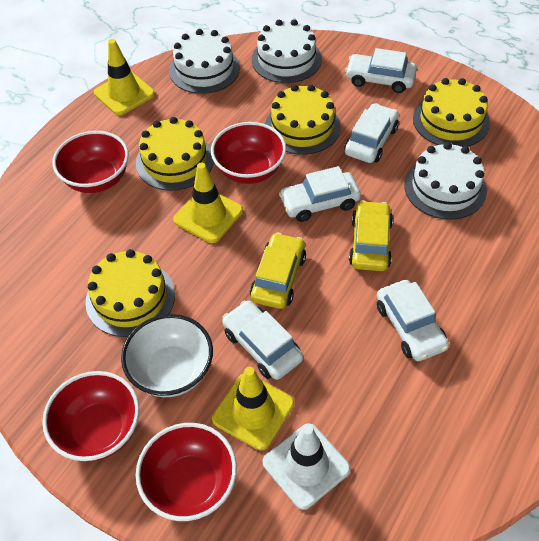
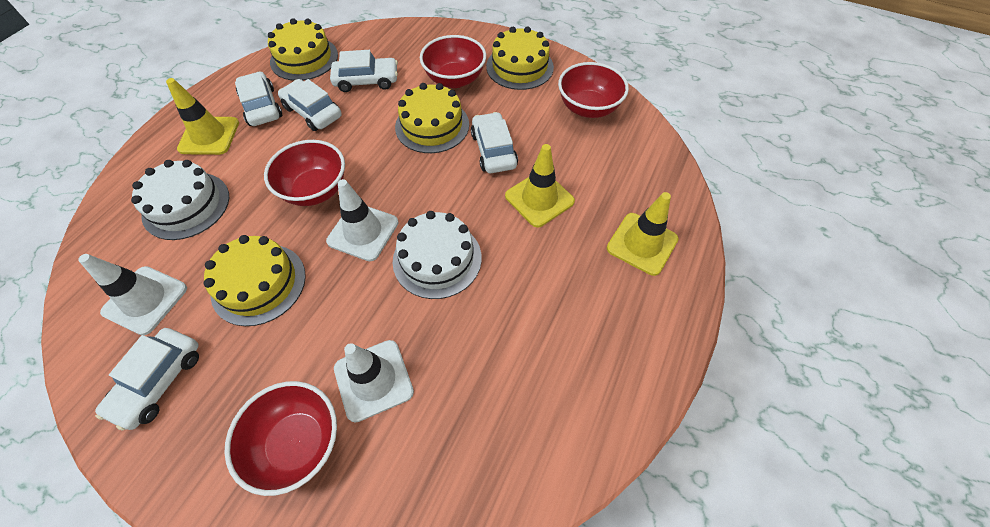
white bowl: [121,314,213,397] = 1 -> none = 0
white cake: [169,29,240,94] [252,19,322,83] [404,142,487,220] = 3 -> [131,160,229,240] [393,211,482,299] = 2
white traffic cone: [262,423,350,510] = 1 -> [78,254,187,335] [326,179,398,261] [334,340,414,423] = 3
yellow car: [250,233,306,309] [349,200,393,271] = 2 -> none = 0

